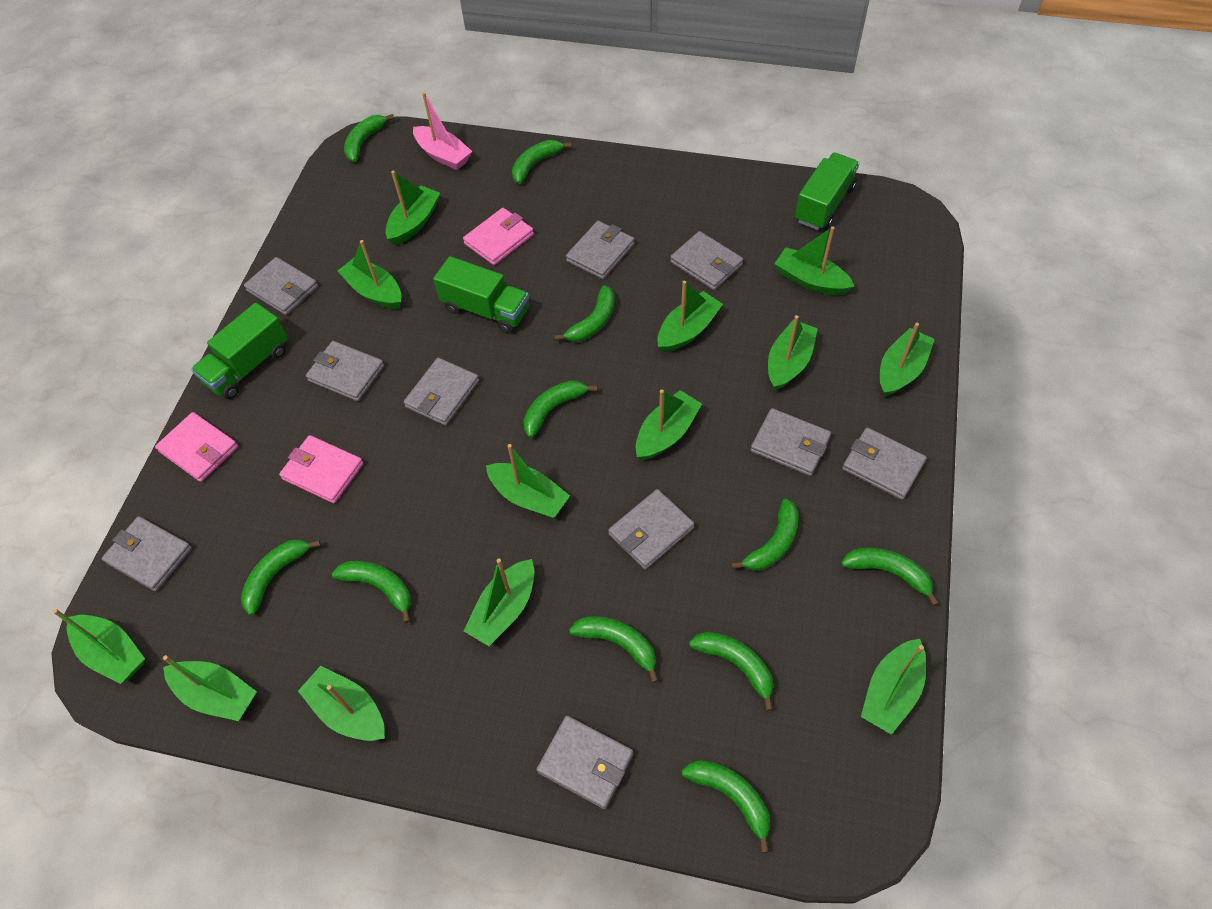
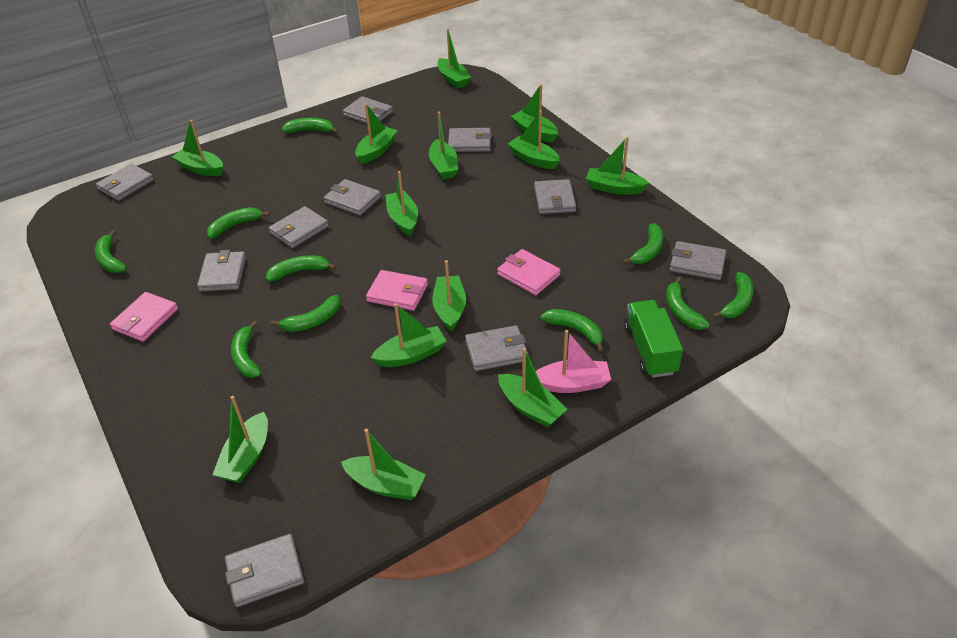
green banana: [241,540,321,616] [332,561,411,623] [344,114,394,162] [512,140,572,184] [523,380,597,438] [554,285,614,342] [569,616,659,683] [682,760,770,853] [689,632,773,711] [731,499,799,571] [841,548,939,606] = 11 -> [95,230,127,273] [207,207,270,239] [231,320,261,378] [266,255,337,282] [270,295,341,332] [281,118,338,133] [540,309,604,352] [622,223,664,264] [666,277,710,330] [712,272,754,318] = 10
green truck: [191,303,288,399] [433,256,529,333] [795,153,859,230] = 3 -> [624,300,683,378] = 1

